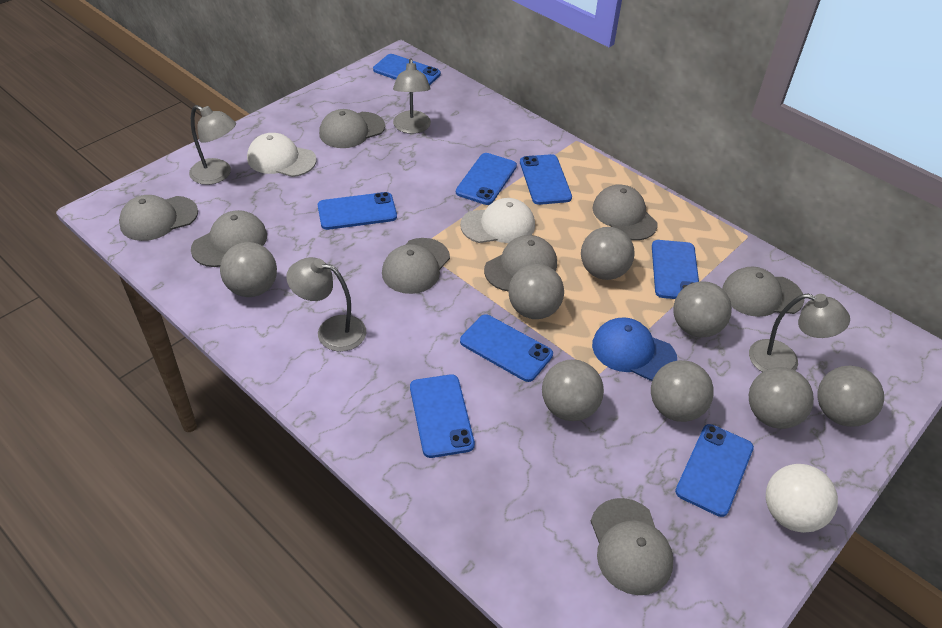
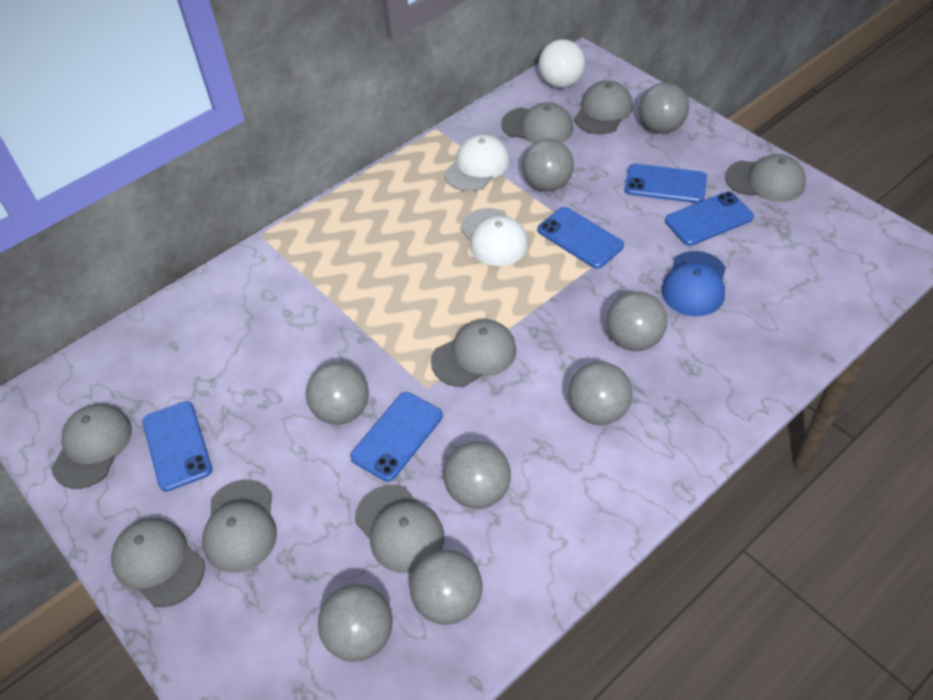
blue phone: [318,192,397,230] [373,54,441,85] [410,374,475,458] [456,153,517,205] [460,314,553,382] [520,154,572,205] [652,240,699,299] [675,424,754,517] = 8 -> [142,401,212,492] [350,392,443,482] [538,207,624,269] [624,164,707,203] [665,192,754,246] = 5
grey lamp: [189,105,236,185] [286,257,366,352] [393,58,431,134] [749,293,850,372] = 4 -> none = 0

